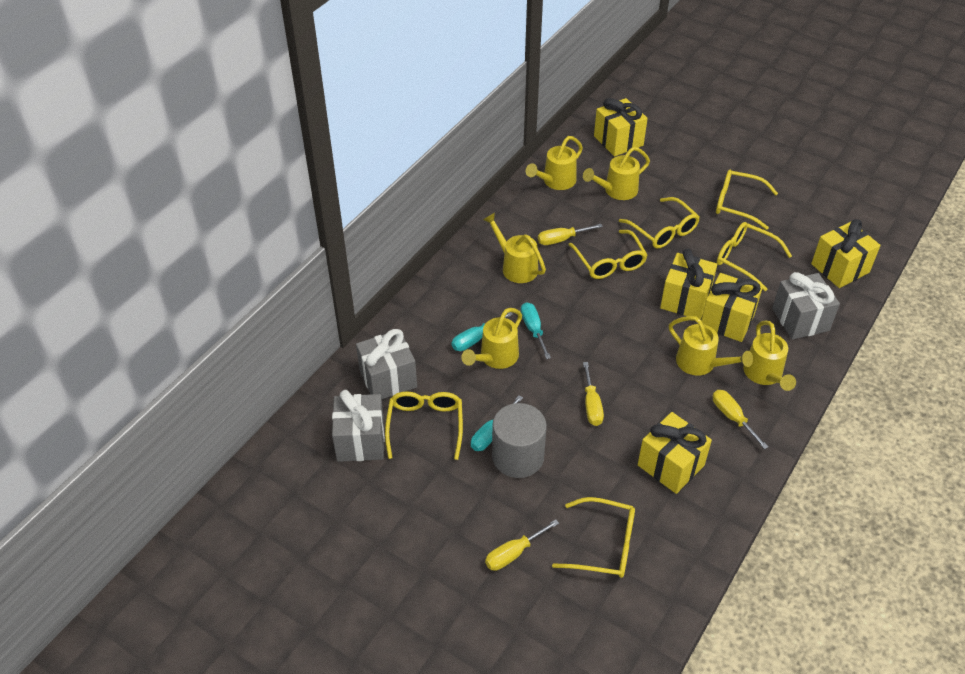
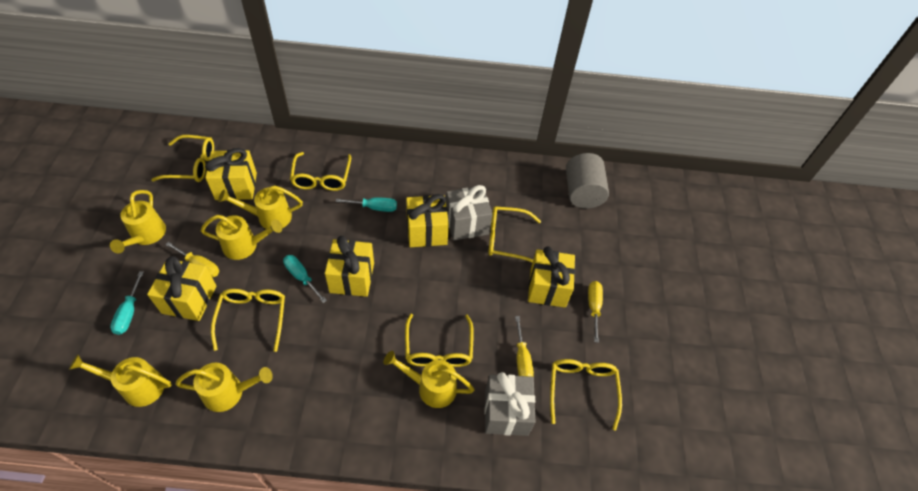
grey gift: [332,390,385,462] [356,329,417,399] [772,272,840,340] = 3 -> [446,185,493,240] [484,372,536,436] = 2
yellow screwdriver: [485,519,559,571] [538,224,603,245] [583,362,604,426] [713,390,768,449] = 4 -> [165,242,219,277] [515,316,534,377] [588,281,603,343] = 3

